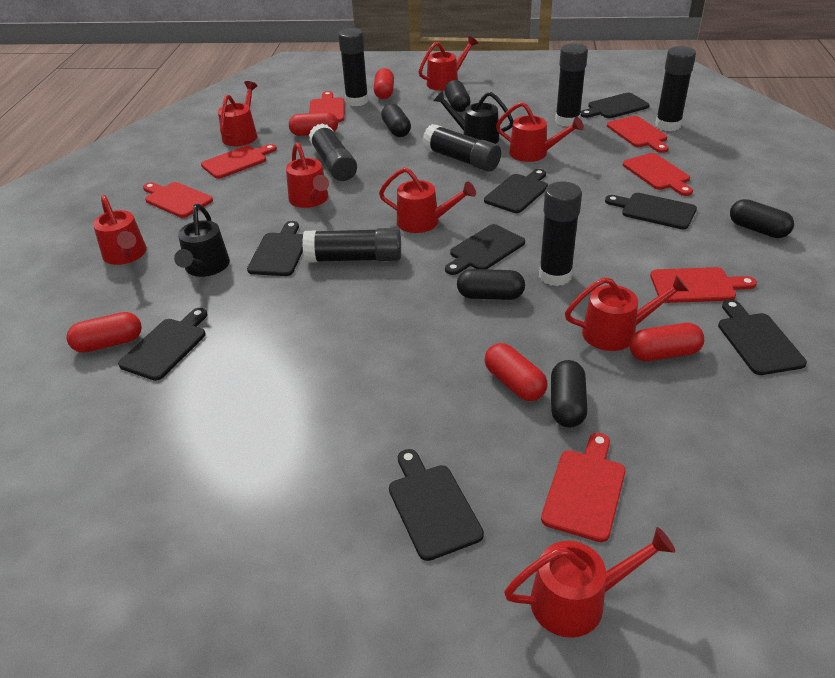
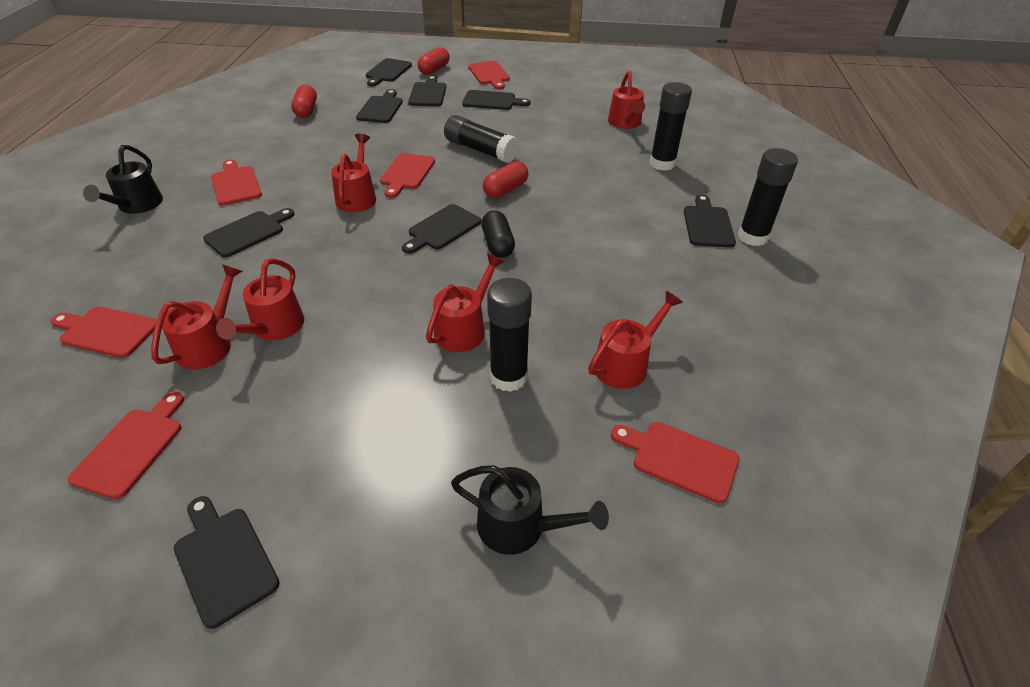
black capsule: [381,104,411,137] [445,80,471,112] [457,269,525,300] [551,360,588,427] [730,199,794,238] = 5 -> [481,210,515,258] = 1
black glue stick: [302,228,401,263] [309,123,357,181] [338,28,369,106] [422,124,501,172] [539,181,582,286] [555,43,588,127] [655,46,696,131] = 7 -> [444,115,519,163] [487,278,532,392] [650,82,692,171] [738,148,798,246] = 4
red capsule: [66,312,142,353] [289,112,338,136] [374,68,394,99] [485,343,547,401] [629,323,704,361] = 5 -> [291,85,317,118] [418,47,449,75] [483,161,528,198] = 3
red cutting board: [143,182,213,218] [201,144,277,179] [309,91,344,122] [541,433,626,542] [607,116,669,153] [623,153,693,196] [650,267,757,303] = 7 -> [51,306,157,358] [68,392,184,499] [211,160,262,205] [380,153,435,198] [468,61,510,89] [611,422,740,504] = 6
red watering can: [93,195,147,265] [218,81,258,146] [286,142,329,208] [379,167,476,233] [418,36,478,91] [496,102,584,162] [504,527,675,638] [565,275,689,351] = 8 -> [151,264,242,370] [216,258,305,341] [331,133,376,212] [426,253,504,352] [588,291,683,389] [608,71,645,129] = 6

